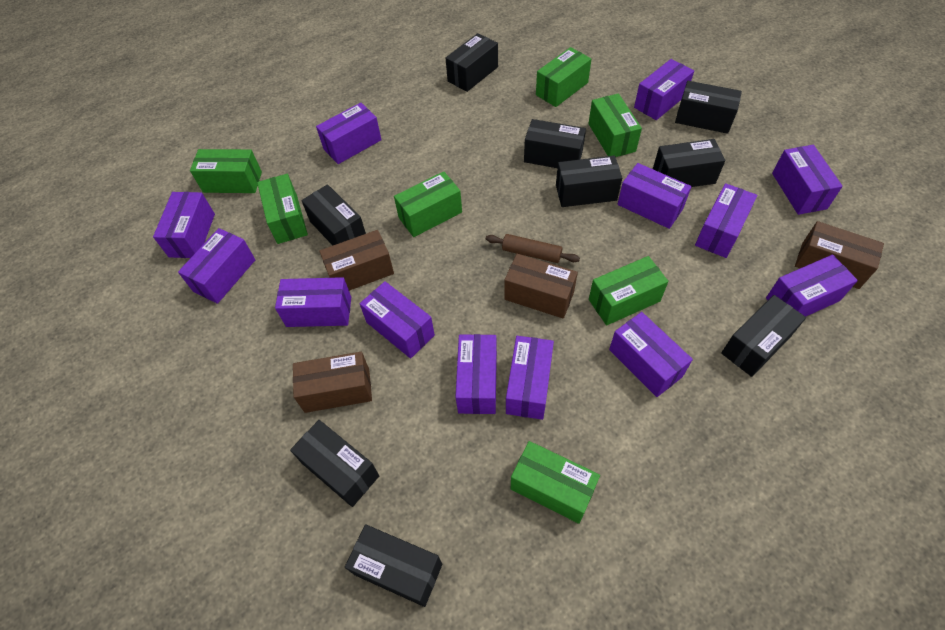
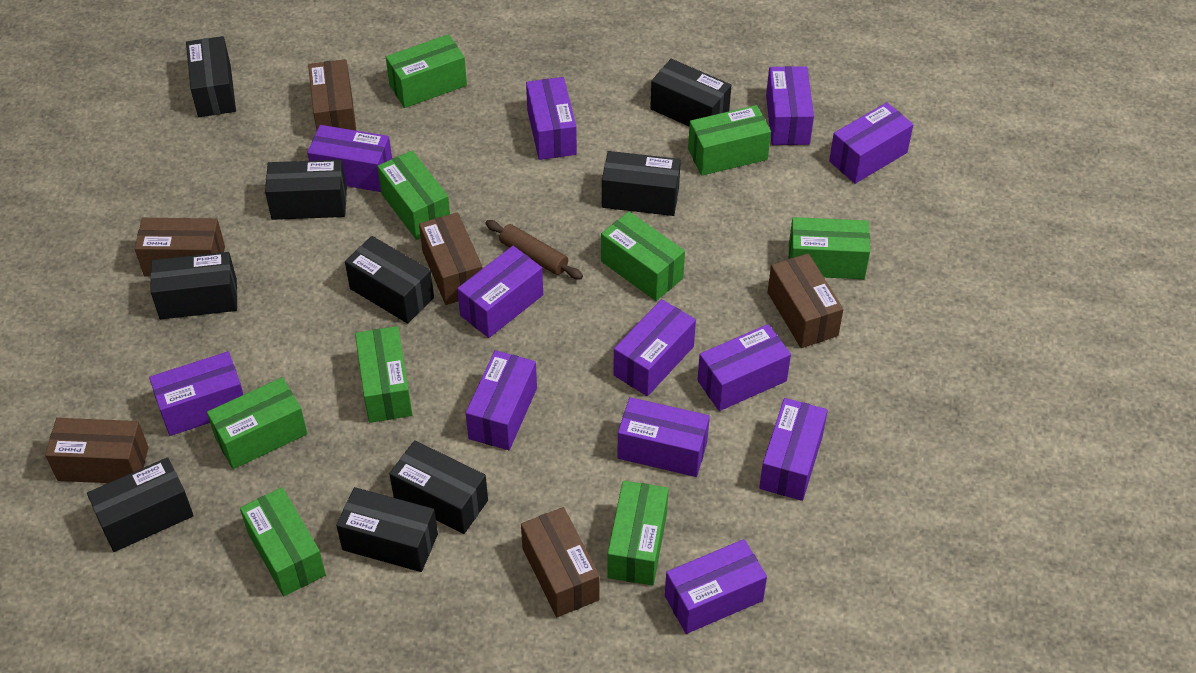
brown box: [293,352,372,413] [319,230,394,291] [504,254,578,319] [795,221,884,289] = 4 -> [45,418,149,483] [135,218,225,276] [308,59,356,131] [419,212,483,305] [521,507,600,617] [768,253,844,348] = 6
green box: [190,149,262,193] [257,174,308,244] [394,171,462,237] [511,441,600,524] [536,47,591,107] [588,93,642,157] [589,256,669,325] = 7 -> [207,377,307,469] [240,487,326,596] [355,326,412,423] [377,151,450,240] [386,34,467,108] [601,212,685,301] [607,481,669,586] [688,105,771,176] [788,217,870,279] = 9
purple box: [153,192,215,258] [178,228,255,304] [275,277,351,327] [316,103,381,164] [360,281,435,359] [455,334,497,414] [506,336,554,420] [609,312,693,397] [617,163,692,229] [634,59,694,120] [695,183,757,258] [766,255,858,317] [772,145,843,215] = 13 -> [149,351,244,436] [307,125,392,192] [457,246,543,338] [466,350,537,450] [526,77,577,160] [613,299,696,396] [617,397,710,477] [665,539,767,634] [697,324,791,411] [759,398,828,501] [766,66,814,145] [829,102,913,184] = 12

